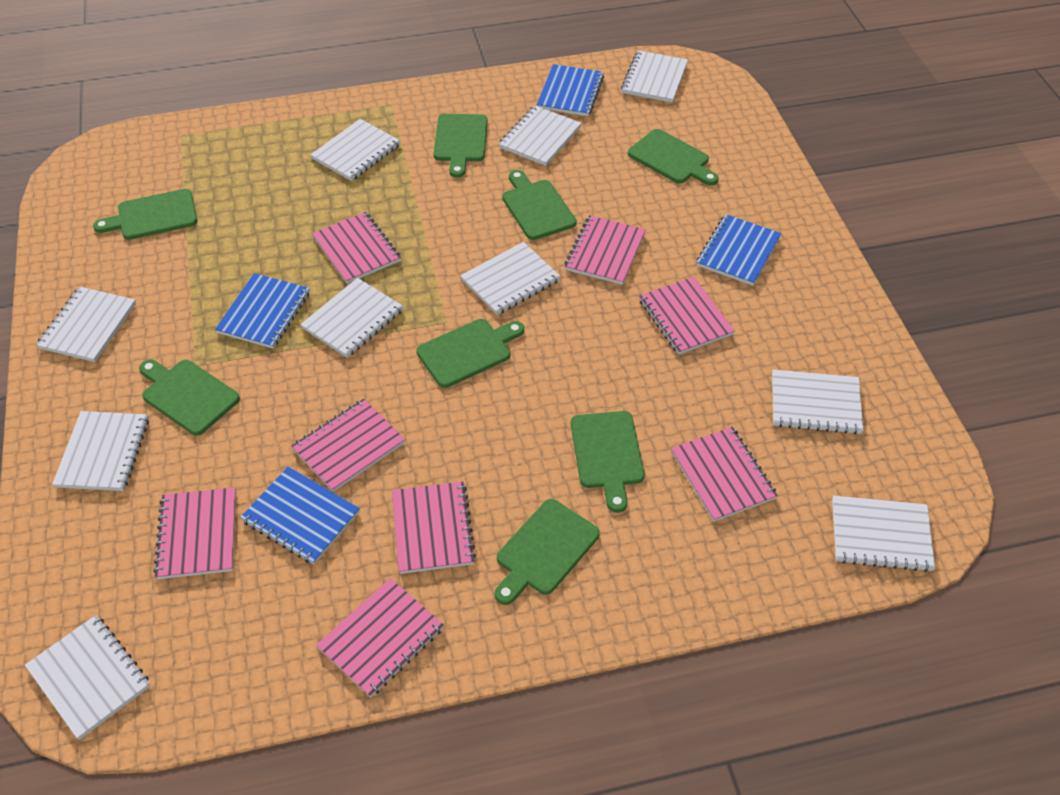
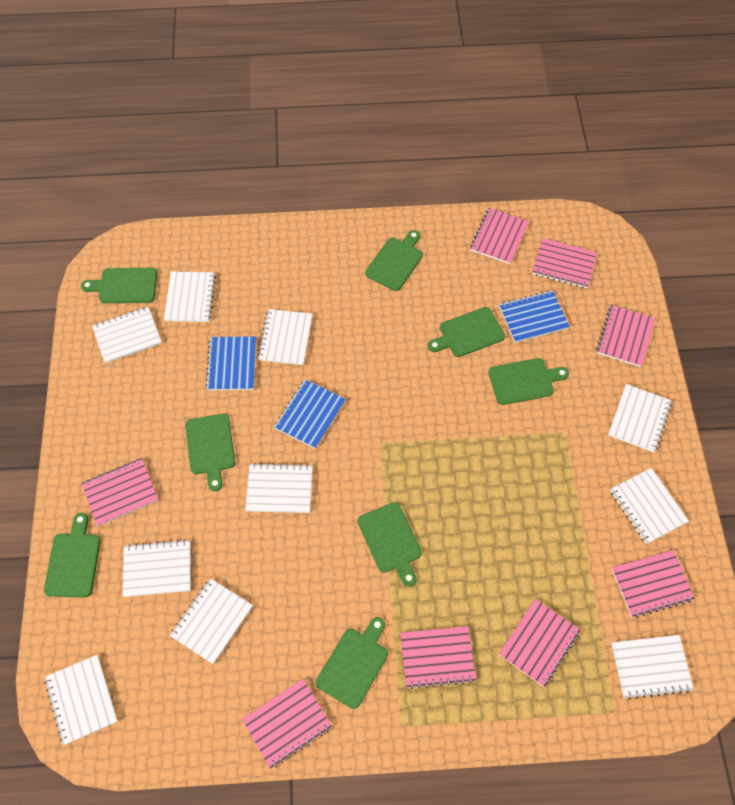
blue notebook: [215,273,310,348] [240,467,360,564] [537,64,604,116] [697,214,782,286] = 4 -> [205,336,256,390] [274,379,346,449] [499,290,570,343] = 3

